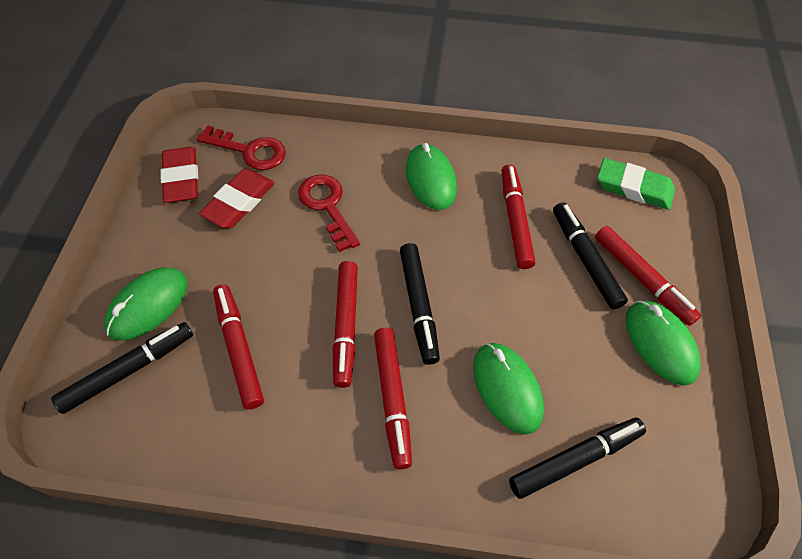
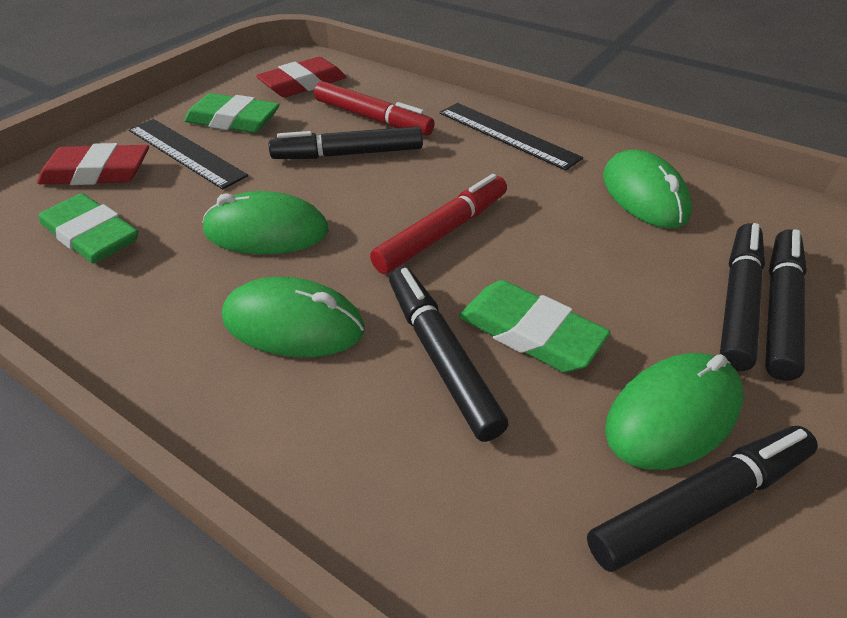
black marker: [51,322,193,414] [400,243,440,365] [509,418,646,499] [553,202,628,310] = 4 -> [268,126,423,159] [389,267,509,442] [587,426,818,572] [720,223,765,371] [765,229,807,381] = 5
black ruler: none = 0 -> [128,119,248,189] [440,103,583,171] = 2
green eraser: [597,158,675,210] = 1 -> [39,193,138,263] [184,93,280,133] [459,280,610,372] = 3
red key: [197,125,286,170] [298,175,360,252] = 2 -> none = 0
red marker: [213,284,264,410] [333,261,358,388] [374,328,412,470] [501,164,535,269] [595,226,701,326] = 5 -> [314,81,435,136] [370,174,507,274] = 2

